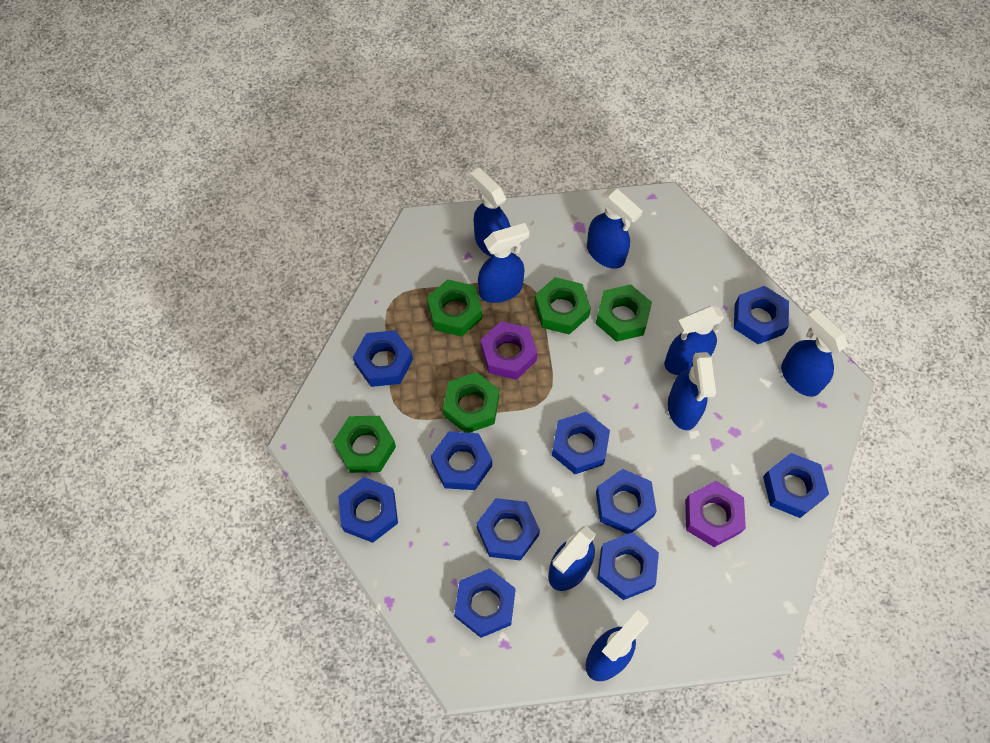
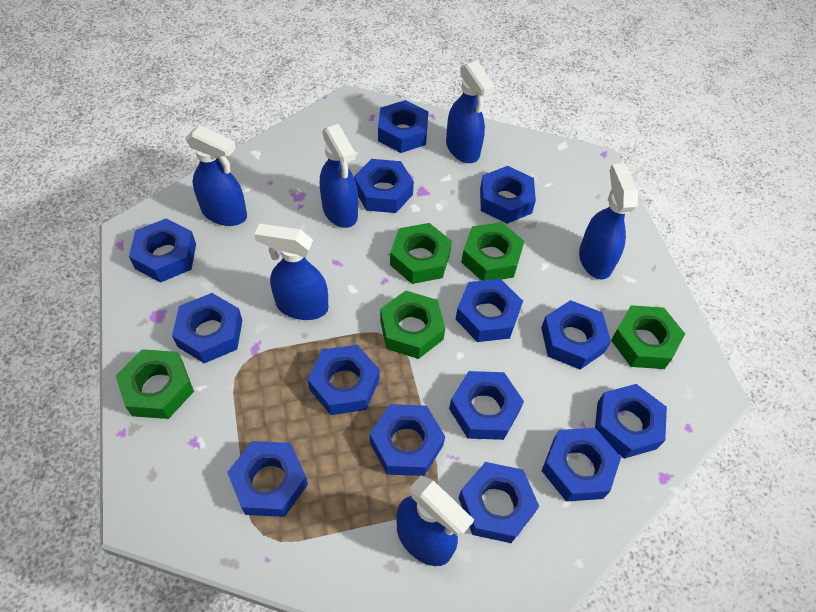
blue nut: [338,477,398,543] [353,330,413,387] [431,431,492,490] [454,568,516,638] [477,498,540,561] [552,412,610,474] [596,469,657,534] [597,532,659,600] [734,286,789,344] [763,453,829,518] = 10 -> [129,218,196,283] [172,293,242,363] [227,441,308,517] [308,345,379,415] [354,159,414,213] [370,404,445,476] [378,100,428,153] [449,371,524,440] [456,279,523,342] [459,462,539,543] [480,166,536,224] [541,300,611,370] [542,428,621,502] [595,384,667,459] = 14
blue spray bottle: [470,168,511,257] [478,223,530,303] [548,526,596,591] [586,610,649,681] [587,188,643,269] [665,306,724,375] [668,352,716,430] [781,309,848,397] = 8 -> [185,125,247,226] [254,223,328,320] [320,124,358,228] [396,475,474,566] [446,61,495,163] [579,163,638,280] = 6
purple nut: [481,321,537,380] [685,481,746,547] = 2 -> none = 0

